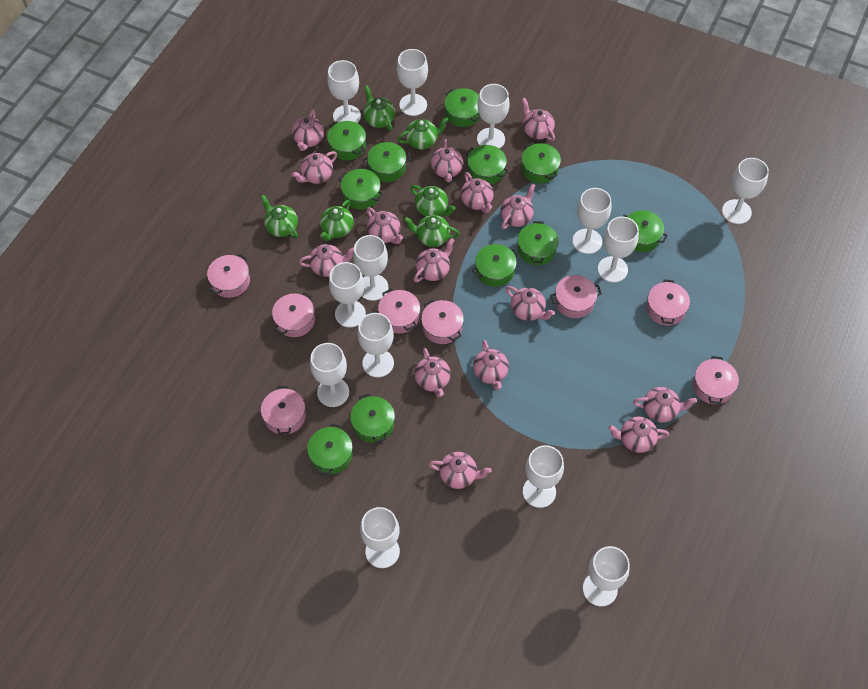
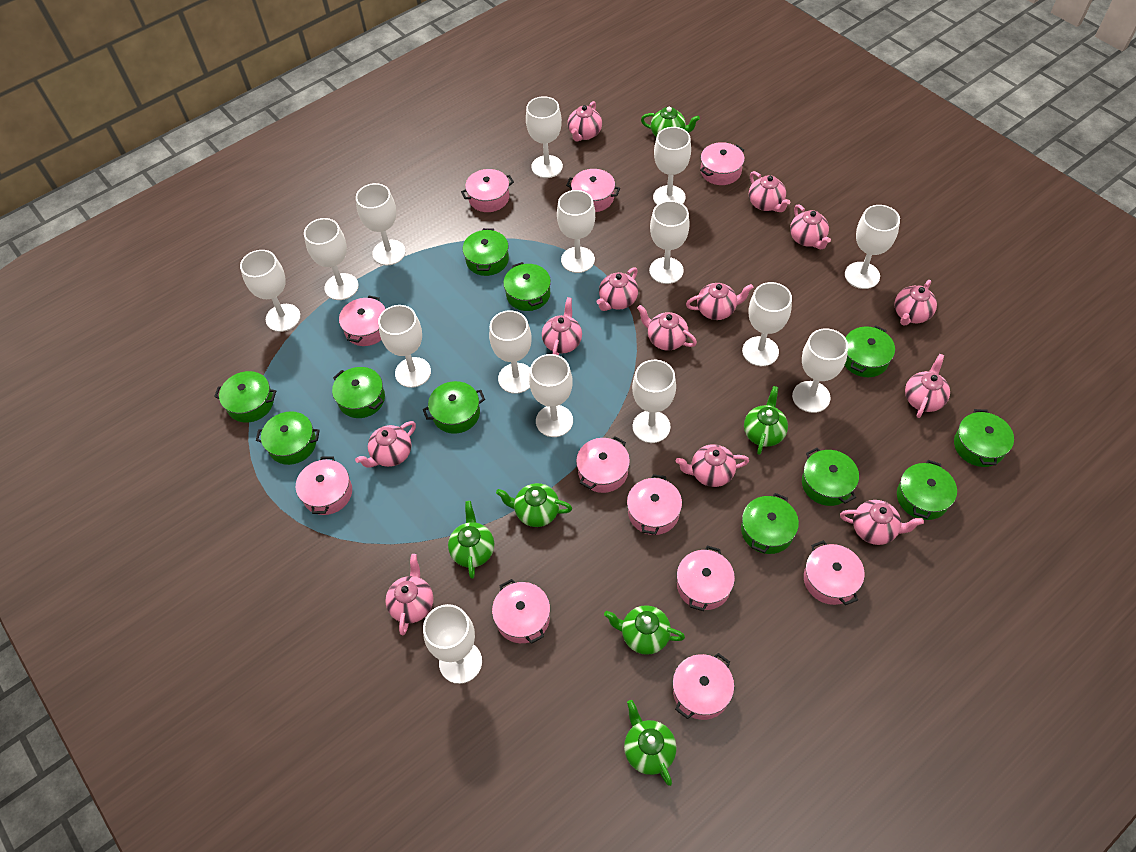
pink pot: [207,254,250,298] [261,385,306,435] [272,292,315,337] [378,289,420,334] [421,300,464,344] [550,275,602,318] [646,279,690,325] [693,356,739,404] = 8 -> [296,456,352,515] [339,296,386,346] [461,169,514,212] [492,579,550,644] [566,169,620,212] [576,436,630,493] [627,474,682,535] [673,653,734,720] [677,546,735,611] [700,142,745,185] [804,540,865,605] = 11
pink teapot: [292,110,324,151] [292,151,337,184] [299,244,354,277] [367,207,403,244] [414,238,454,282] [415,348,451,397] [429,452,492,489] [431,139,463,182] [461,172,494,213] [473,340,509,390] [500,183,536,229] [506,286,555,321] [522,98,555,141] [608,416,669,453] [633,387,697,423] = 15 -> [355,421,416,468] [385,554,434,635] [542,297,582,355] [568,101,602,142] [596,267,638,311] [637,305,697,350] [676,444,749,487] [686,283,754,320] [749,171,790,212] [790,204,831,249] [840,500,924,545] [894,280,937,326] [905,354,950,418] = 13
white goblet: [310,343,349,407] [327,60,361,123] [329,262,366,328] [353,235,388,301] [358,313,394,378] [360,507,400,568] [397,49,428,116] [477,84,510,149] [523,445,564,508] [572,188,611,254] [583,546,630,607] [598,217,639,282] [722,158,769,224] = 13 -> [240,250,301,332] [304,218,359,300] [356,183,406,265] [378,305,431,388] [423,604,482,684] [489,310,532,394] [526,96,563,178] [529,354,573,437] [557,190,595,273] [632,360,676,443] [649,200,690,284] [653,127,691,205] [742,282,792,366] [792,328,848,413] [845,205,900,289] = 15

